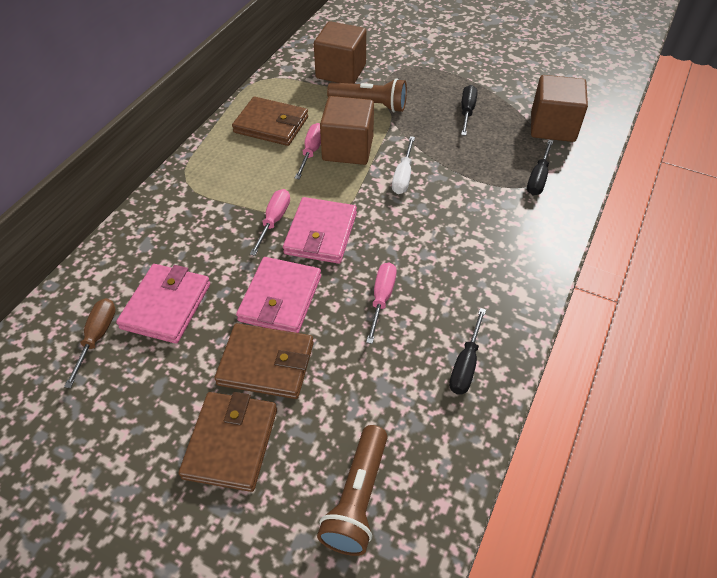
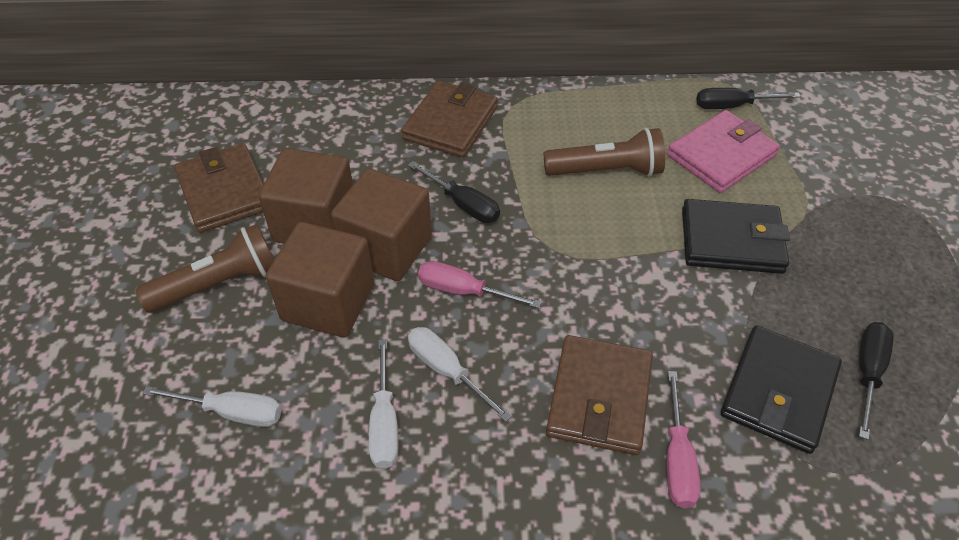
black wallet: none = 0 -> [682,199,790,274] [721,325,842,454] = 2
brown screwdriver: [64,298,116,388] = 1 -> none = 0
pink screwdriver: [250,189,290,256] [295,123,321,179] [366,262,397,344] = 3 -> [418,261,542,308] [666,371,701,508] = 2
pink wallet: [116,264,210,344] [236,257,321,333] [283,197,357,264] = 3 -> [667,110,780,193] = 1
white screwdriver: [392,136,415,194] = 1 -> [142,386,282,427] [369,339,398,469] [408,327,512,422] = 3

